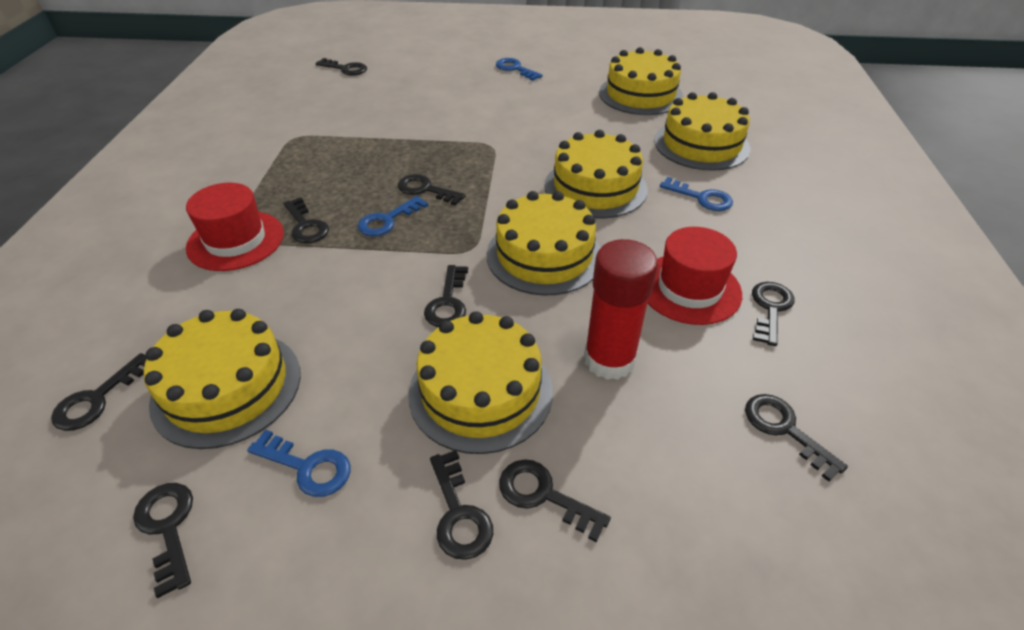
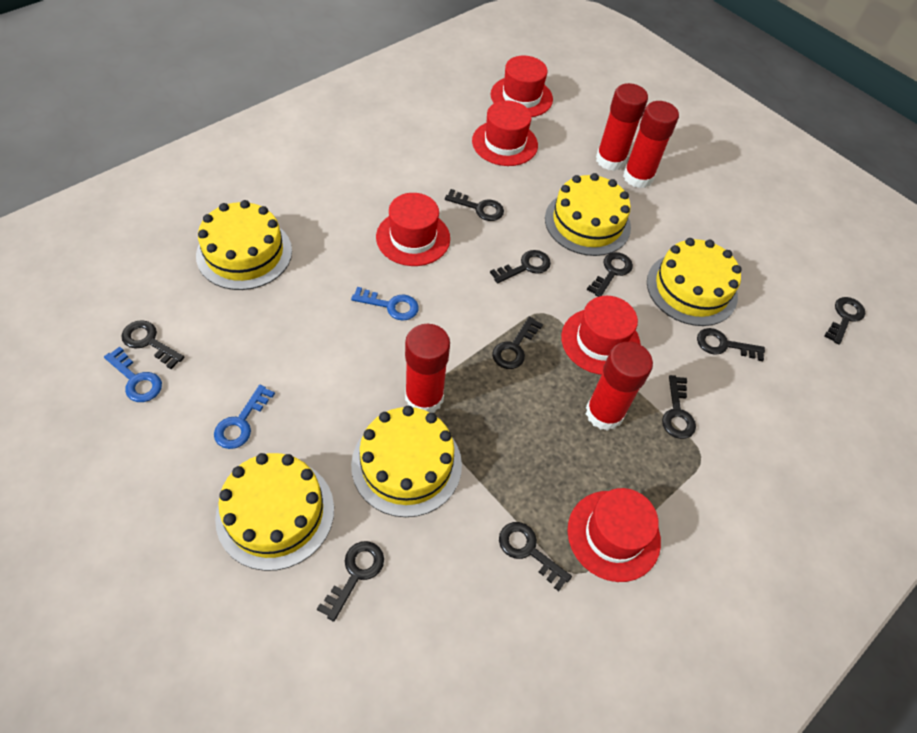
blue key: [247,430,351,497] [358,196,428,237] [496,58,542,81] [660,177,733,211] = 4 -> [104,347,162,402] [214,385,275,449] [351,287,419,321] = 3
red glue stick: [584,239,658,380] = 1 -> [405,324,450,413] [586,342,653,431] [596,83,648,171] [623,101,679,188] = 4
red hat: [186,183,284,271] [647,227,742,325] = 2 -> [376,193,450,266] [472,100,538,166] [491,56,553,117] [561,296,641,375] [568,488,661,582] = 5
yellow cake: [144,309,301,449] [408,311,553,454] [487,191,601,296] [545,130,648,218] [599,47,684,115] [654,92,750,171] = 6 -> [196,200,292,290] [215,453,334,571] [351,406,462,517] [545,173,631,256] [647,238,742,326] = 5

